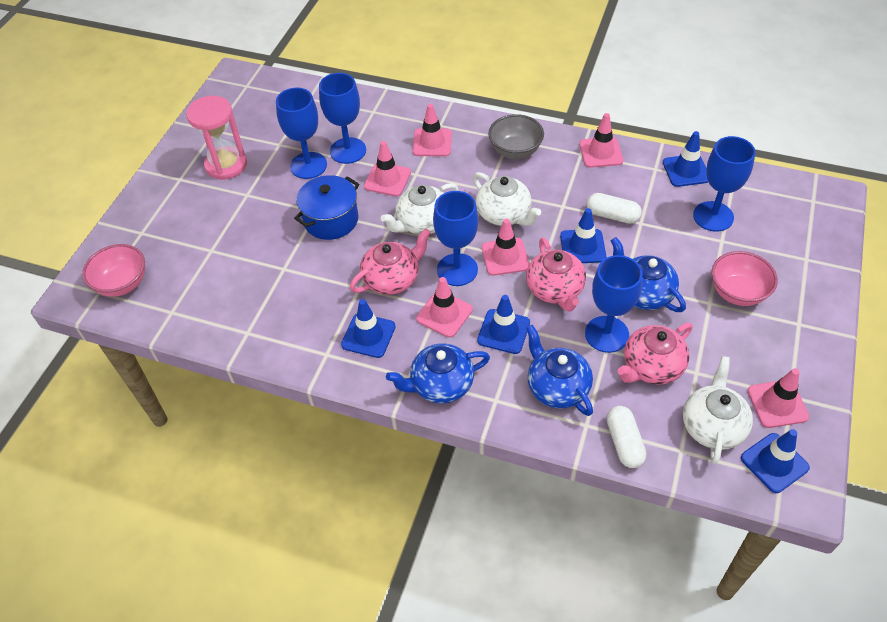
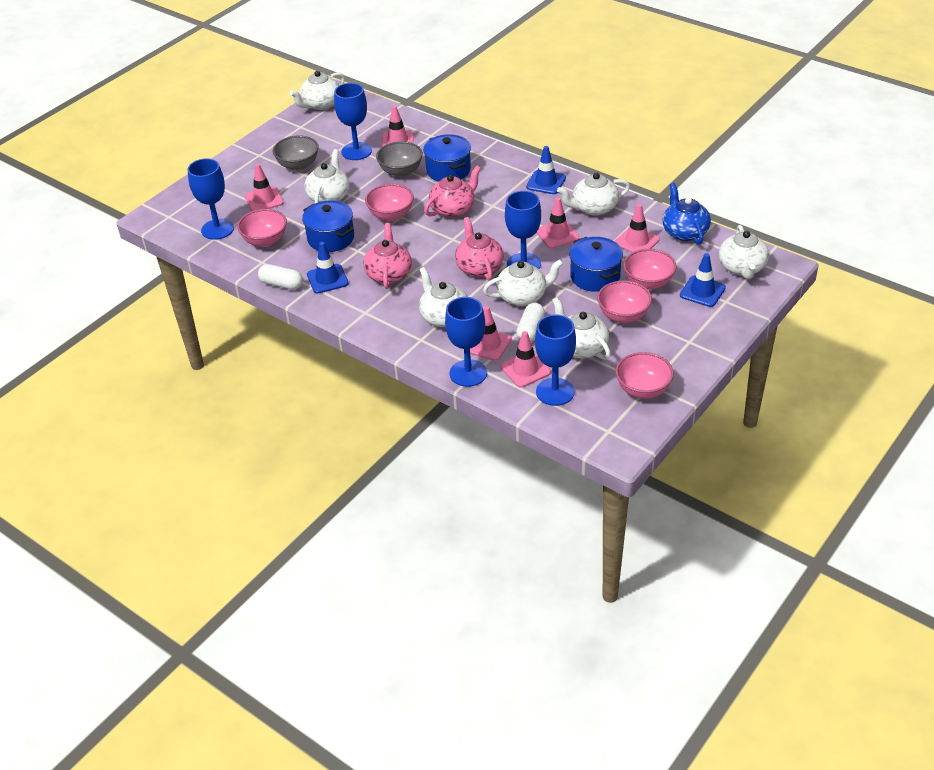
blue pot: [294,175,360,240] = 1 -> [302,200,354,252] [423,134,471,181] [569,237,623,292] = 3
blue teapot: [386,343,490,403] [526,325,593,416] [611,237,686,312] = 3 -> [663,183,711,244] = 1
blue traffic cone: [341,299,396,358] [477,295,530,354] [560,208,606,263] [663,131,708,187] [741,429,810,493] = 5 -> [307,242,349,294] [526,146,566,194] [680,253,726,307] = 3
grey bowl: [488,114,544,159] = 1 -> [273,135,319,171] [376,141,423,177] = 2
pink bowl: [82,244,145,297] [712,251,778,306] = 2 -> [237,209,287,247] [365,184,414,221] [597,280,652,323] [615,352,674,399] [623,249,677,290] = 5
pink hourglass: [186,96,247,180] = 1 -> none = 0
white teapot: [381,183,458,235] [473,172,541,226] [683,356,753,464] = 3 -> [290,71,345,110] [304,149,349,203] [419,267,468,327] [483,259,563,306] [552,297,611,360] [557,173,630,216] [719,225,769,279] = 7

